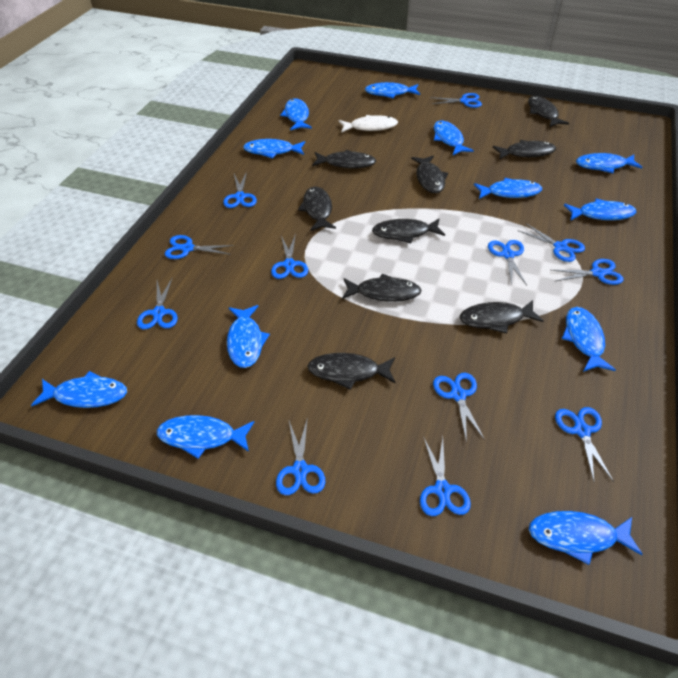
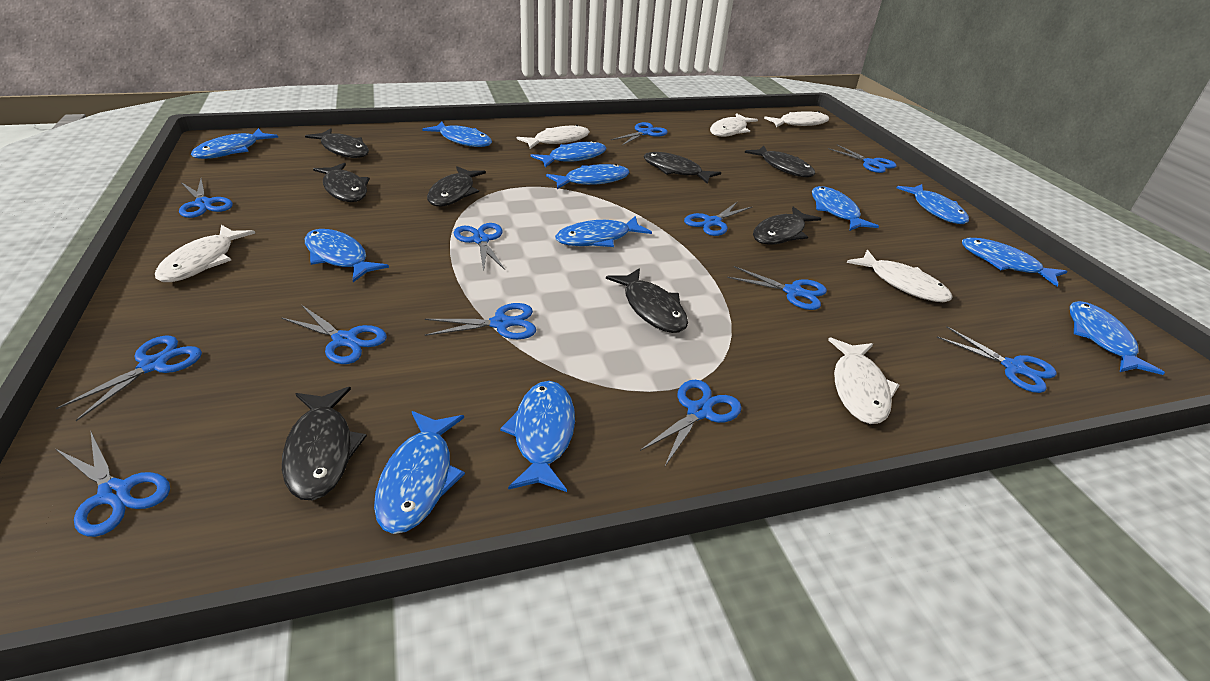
black fish: [298,186,336,231] [307,353,396,390] [312,150,376,168] [342,274,422,302] [372,218,445,243] [411,155,448,193] [460,300,543,333] [493,140,556,160] [528,96,569,127] = 9 -> [282,387,367,500] [305,128,369,158] [313,163,370,202] [427,166,486,206] [606,268,688,333] [643,152,721,184] [745,146,815,177] [753,207,822,245] = 8
white fish: [339,115,398,133] = 1 -> [155,225,255,282] [517,125,590,149] [710,113,758,137] [764,111,830,127] [828,338,899,424] [847,250,953,302] = 6

